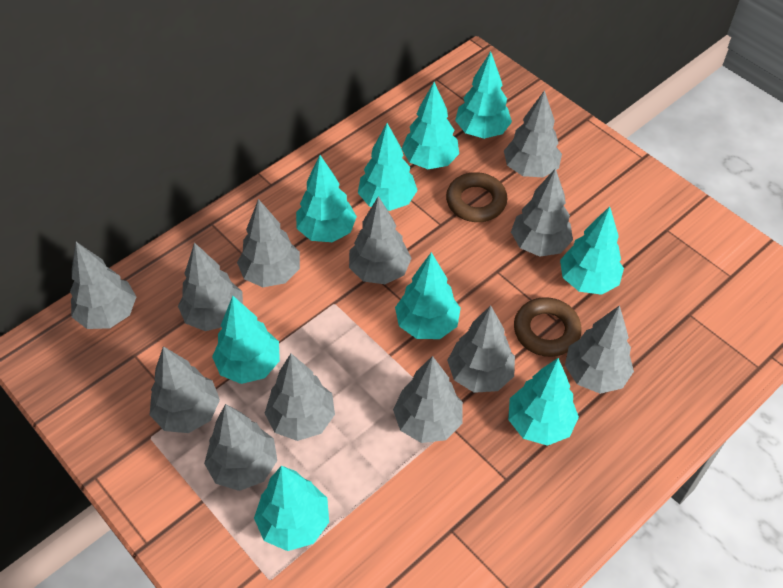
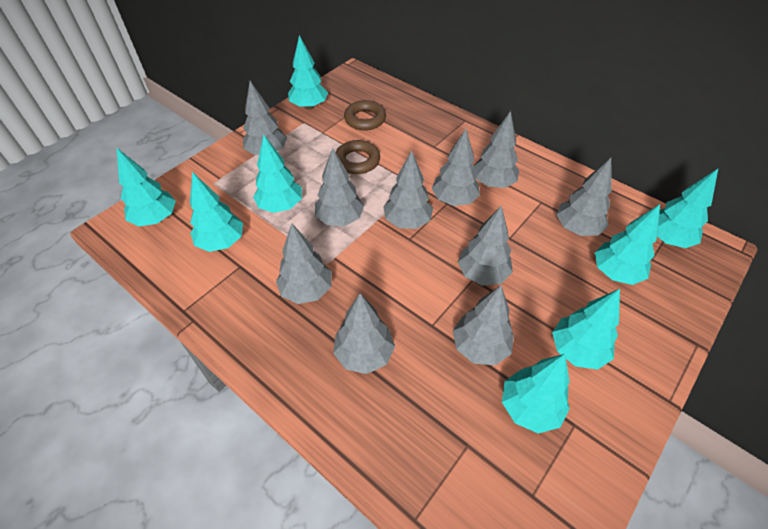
grey tree: [70,242,136,329] [150,346,220,433] [178,242,243,331] [204,404,277,491] [237,199,300,287] [264,353,335,441] [349,196,412,284] [393,356,463,443] [447,306,515,393] [504,90,562,177] [511,168,573,257] [565,305,634,394] = 12 -> [243,81,287,155] [276,223,332,304] [315,148,364,226] [333,293,395,374] [383,151,433,229] [432,129,480,206] [453,285,514,365] [458,205,513,286] [474,111,519,188] [556,158,612,236] = 10
turquoise tree: [212,296,280,384] [254,466,329,551] [296,155,357,242] [358,123,418,211] [395,252,461,339] [402,82,459,169] [455,51,512,139] [508,358,579,446] [560,206,624,295] = 9 -> [116,147,176,226] [190,172,243,252] [253,134,302,213] [288,35,328,110] [502,354,570,434] [552,289,620,370] [594,204,660,285] [657,169,718,248] = 8

